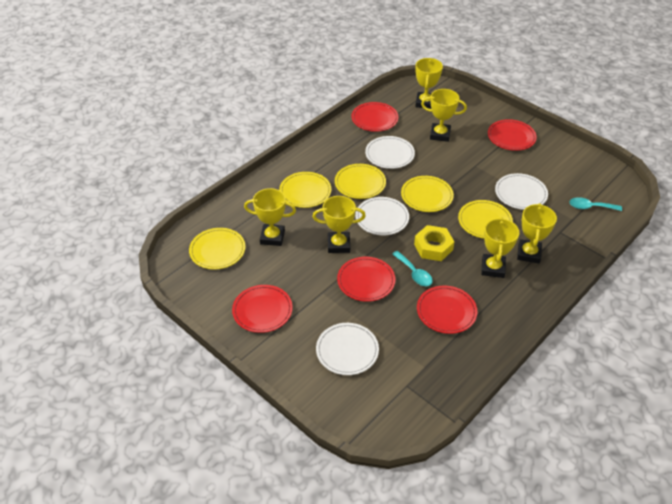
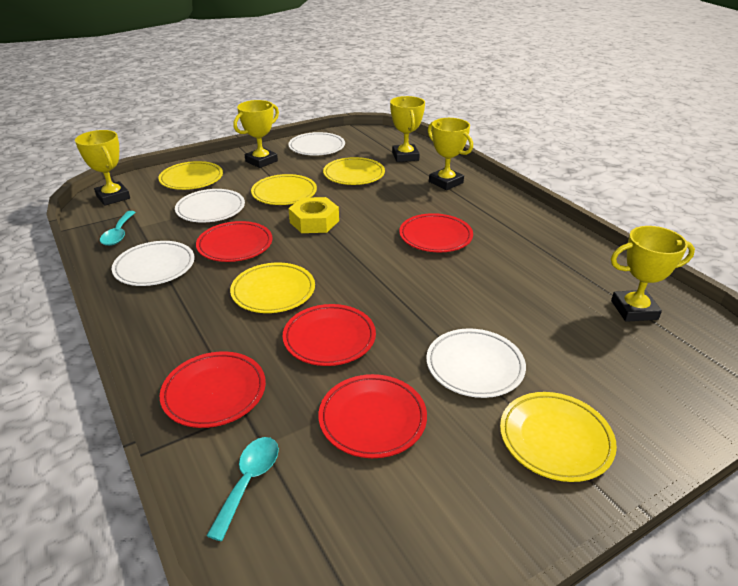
yellow trophy: [244,188,296,246] [313,196,366,253] [415,58,443,109] [421,89,467,142] [481,217,519,278] [517,203,557,263] = 6 -> [75,130,130,206] [233,100,279,168] [390,96,425,162] [428,118,473,190] [611,226,695,322] = 5

